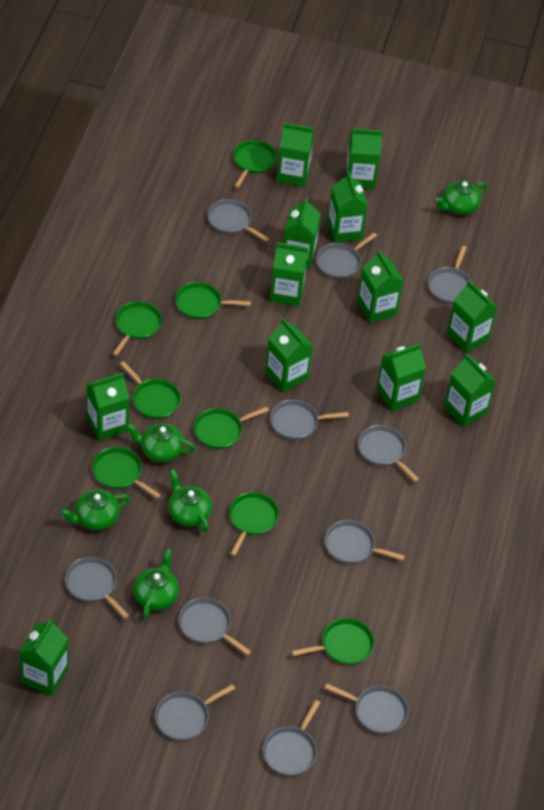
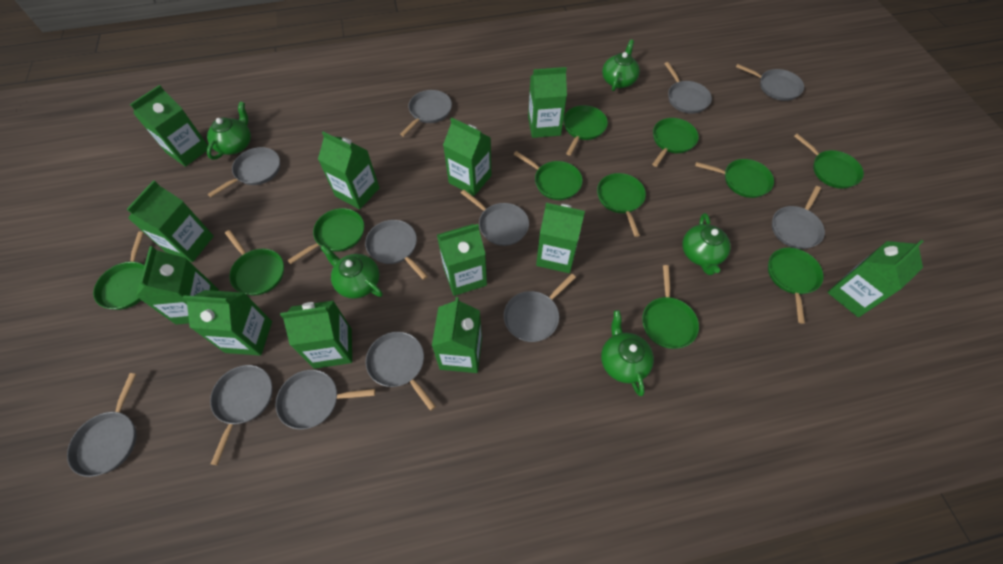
green pan: [92,447,161,498] [113,301,162,356] [120,361,181,419] [175,282,251,319] [194,407,269,449] [229,492,279,556] [233,140,276,188] [292,618,374,665] = 8 -> [93,231,144,310] [225,230,284,295] [287,208,364,264] [513,151,583,200] [563,105,608,156] [597,173,646,237] [642,265,699,349] [652,118,699,167] [695,159,774,198] [768,247,823,324] [794,134,864,189] = 11
grey pan: [65,557,129,618] [155,684,235,740] [179,597,251,655] [207,199,269,242] [263,700,320,776] [270,399,349,440] [316,233,377,279] [325,520,405,564] [325,684,409,734] [358,425,419,482] [428,246,472,304] = 11 -> [67,373,137,477] [208,147,280,197] [210,365,272,465] [276,370,375,429] [365,220,428,280] [366,332,436,411] [400,90,452,136] [461,190,529,246] [504,274,576,342] [664,62,712,114] [736,64,804,101] [772,186,825,249] = 12

